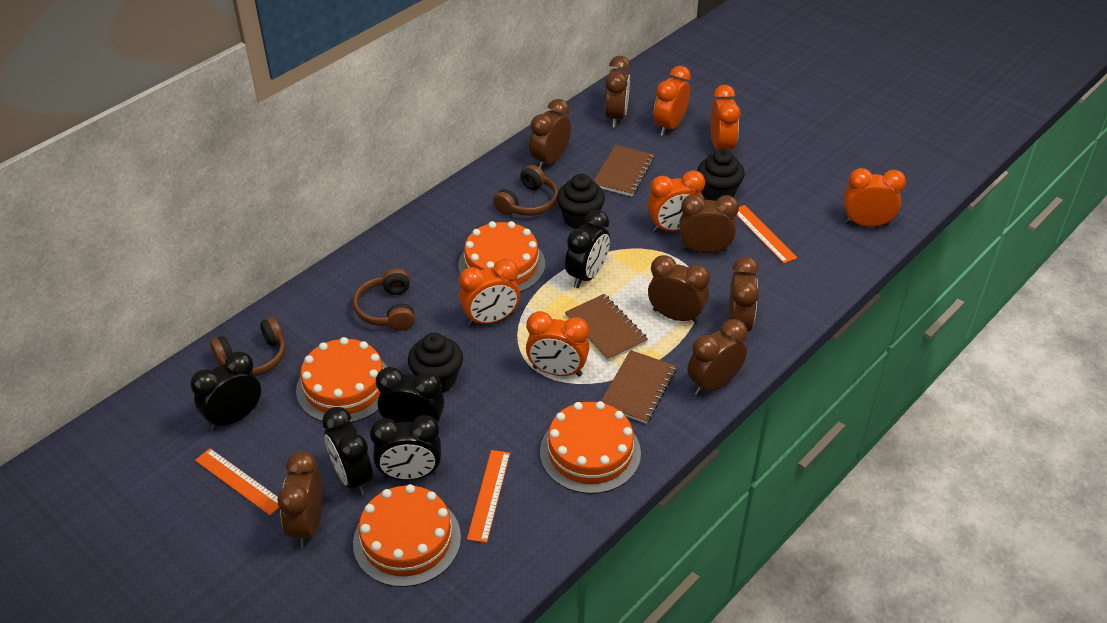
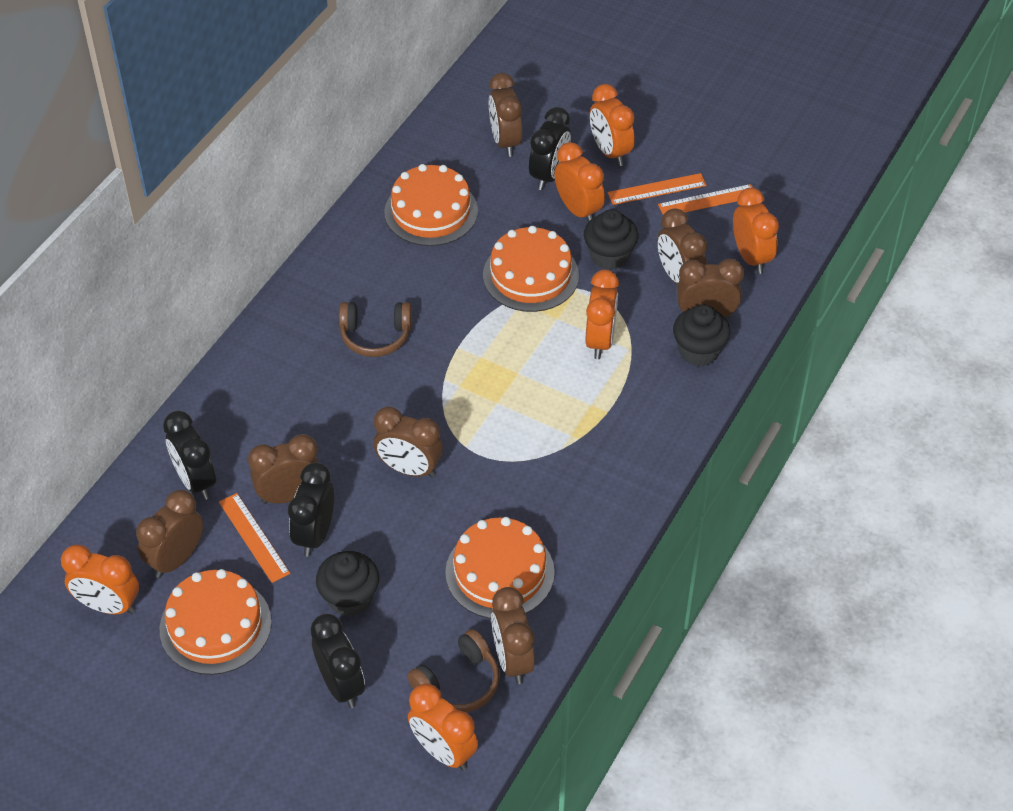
black clock: [190,351,261,430] [322,407,373,496] [370,415,441,480] [376,367,444,429] [565,210,610,288] = 5 -> [163,411,216,500] [288,462,334,557] [310,614,365,708] [529,107,571,190] = 4
brown headphones: [210,317,285,376] [353,268,415,331] [493,165,558,216] = 3 -> [339,302,412,357] [408,629,499,712] = 2
brown notebook: [565,294,648,361] [594,145,654,196] [601,350,676,423] = 3 -> none = 0

